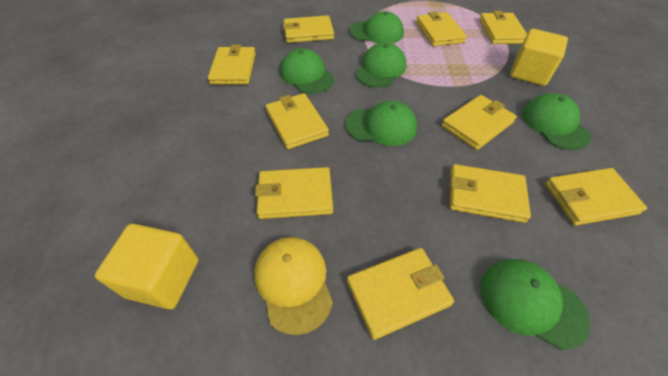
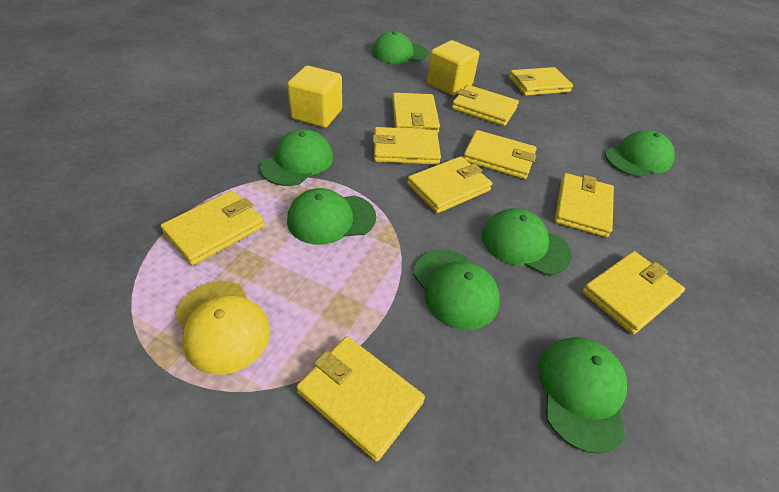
green cap: [280,48,334,94] [346,101,417,146] [349,11,404,43] [356,42,406,88] [480,259,590,350] [522,93,591,150] = 6 -> [260,129,333,186] [287,188,376,245] [372,31,428,64] [413,250,500,330] [482,208,572,275] [538,337,627,454] [605,130,675,177] = 7

